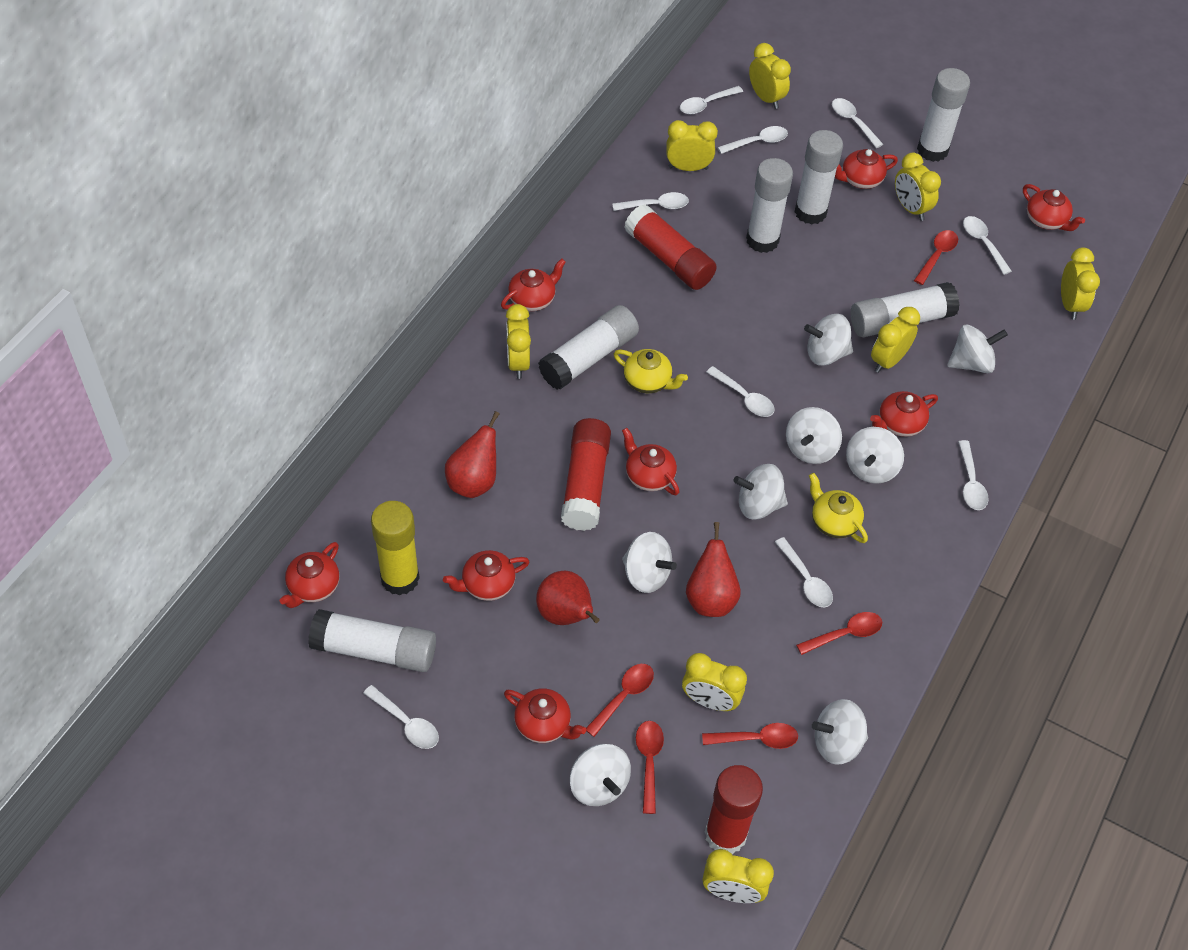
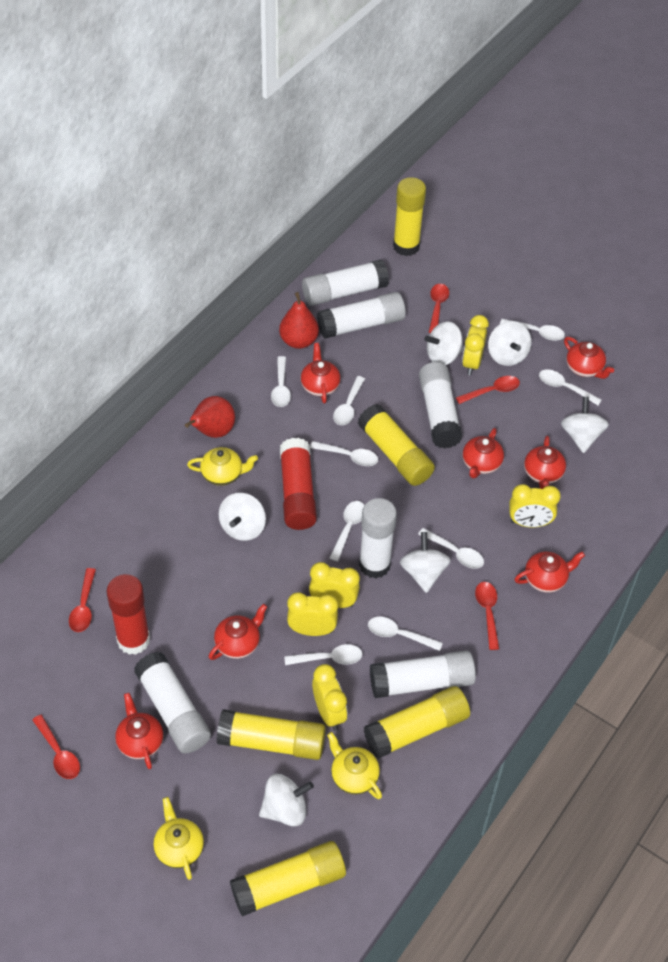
red glue stick: [561,418,611,531] [624,204,717,290] [705,765,763,854] = 3 -> [107,574,150,655] [280,438,317,530] = 2
red pear: [445,411,500,498] [536,571,600,625] [686,522,740,617] = 3 -> [185,396,235,438] [279,292,319,349] = 2
red teapot: [280,542,340,608] [443,550,530,601] [501,258,566,311] [504,688,586,743] [622,428,679,495] [835,149,898,189] [870,391,938,437] [1023,184,1085,231] = 8 -> [115,693,164,769] [209,604,267,660] [301,343,341,403] [463,428,504,479] [514,551,585,593] [524,436,566,489] [564,337,614,379] = 7
white spinning top: [570,744,631,806] [622,532,677,593] [733,464,788,520] [786,407,842,464] [804,314,853,365] [812,699,868,765] [846,427,904,484] [947,324,1008,373] = 8 -> [219,493,266,541] [259,774,314,826] [400,532,451,593] [424,321,464,365] [488,321,531,366] [561,397,609,453] = 6
yellow clock: [506,304,531,379] [666,120,718,171] [682,653,747,711] [703,849,774,903] [749,43,791,109] [871,307,920,373] [895,153,941,221] [1061,247,1100,320] = 8 -> [287,592,338,636] [309,562,360,608] [312,664,347,731] [462,315,489,375] [509,484,561,527] = 5
yellow glue stick: [371,501,420,596] = 1 -> [217,709,326,760] [230,841,346,916] [358,404,435,486] [364,686,470,759] [393,177,426,256] = 5
yellow teapot: [614,349,688,393] [809,473,868,543] = 2 -> [154,797,204,880] [187,447,258,486] [327,732,382,799] = 3

